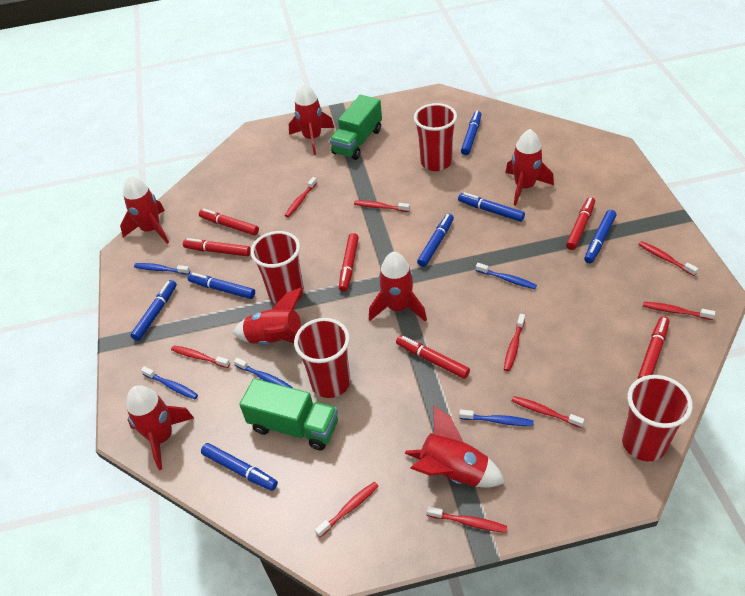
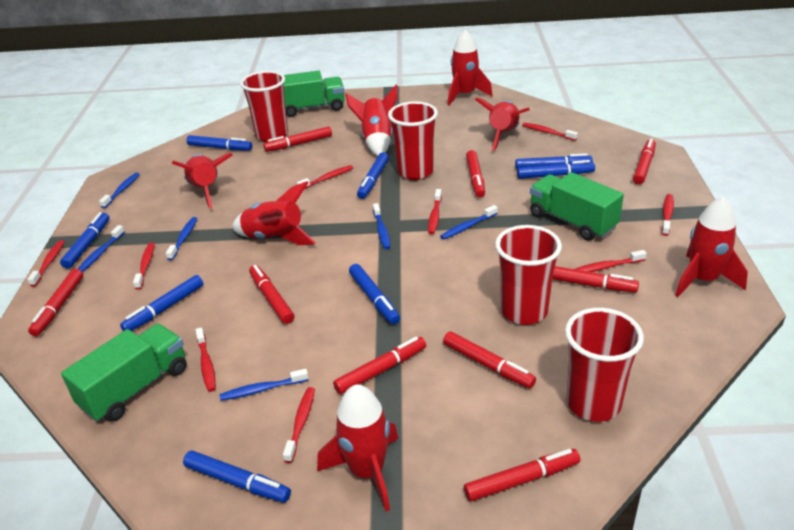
blue marker: [130,280,177,341] [188,273,255,299] [201,443,278,491] [417,213,454,267] [458,192,525,222] [461,111,481,155] [584,210,616,263] = 7 -> [60,212,109,269] [120,275,203,331] [183,450,291,503] [187,135,252,151] [349,264,400,324] [357,152,389,199] [515,153,593,170] [517,160,595,179] = 8
blue toothbrush: [134,263,190,275] [141,366,198,399] [234,358,292,388] [459,409,534,426] [476,263,537,289] = 5 -> [78,225,125,272] [99,172,140,208] [166,217,198,260] [220,369,309,401] [373,203,390,249] [440,205,498,240] = 6
green truck: [239,378,338,450] [330,95,382,160] = 2 -> [61,324,187,422] [284,71,345,117] [530,172,624,241] = 3
red marker: [183,238,251,256] [199,209,259,236] [339,233,359,292] [396,335,470,379] [566,197,595,250] [638,316,669,379] = 6 -> [28,269,83,336] [249,265,294,324] [264,126,332,152] [333,337,426,394] [443,332,536,388] [464,449,580,501] [466,150,485,198] [552,266,639,293] [633,138,656,184] = 9

